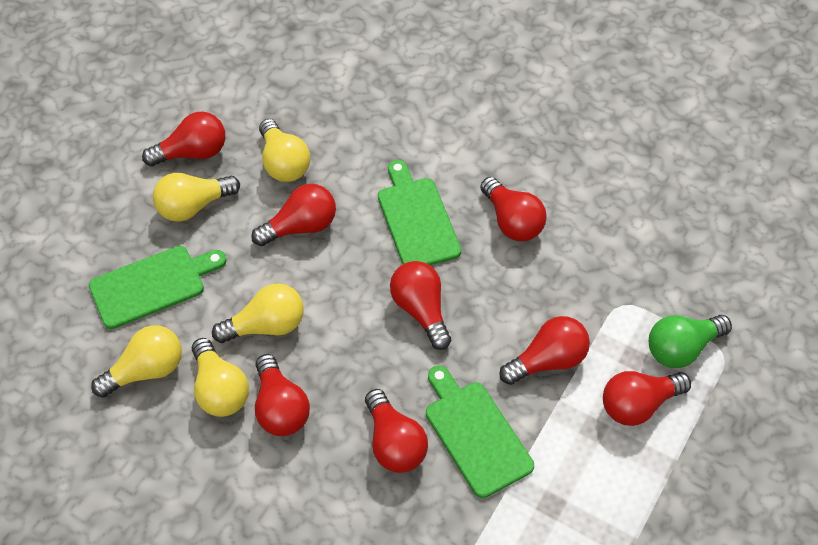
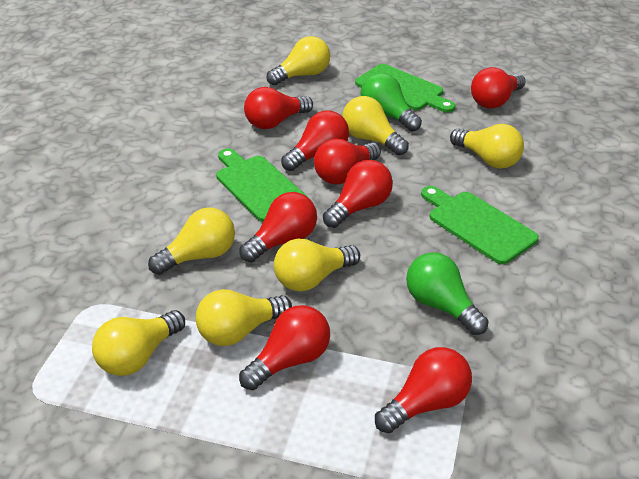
green light bulb: [649,315,732,368] = 1 -> [360,73,422,132] [406,252,488,335] = 2
yellow light bulb: [91,325,182,398] [153,173,240,222] [192,338,249,417] [212,283,304,343] [259,119,310,182] = 5 -> [92,310,185,376] [148,207,235,275] [196,289,292,346] [266,36,330,85] [274,238,360,292] [342,96,409,155] [450,124,524,169] = 7

